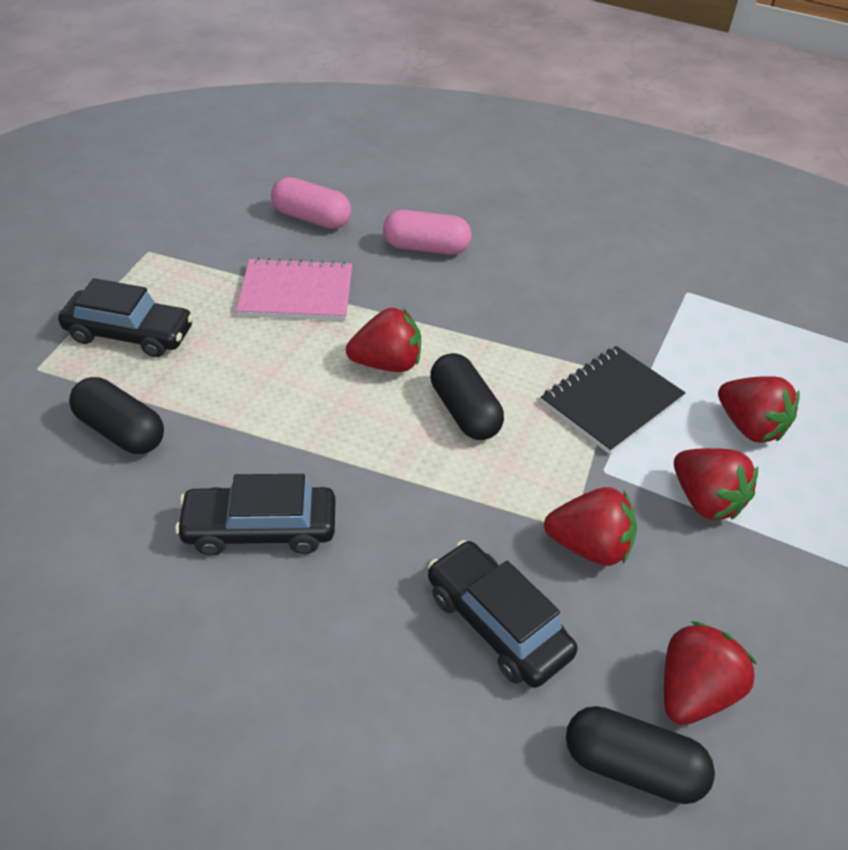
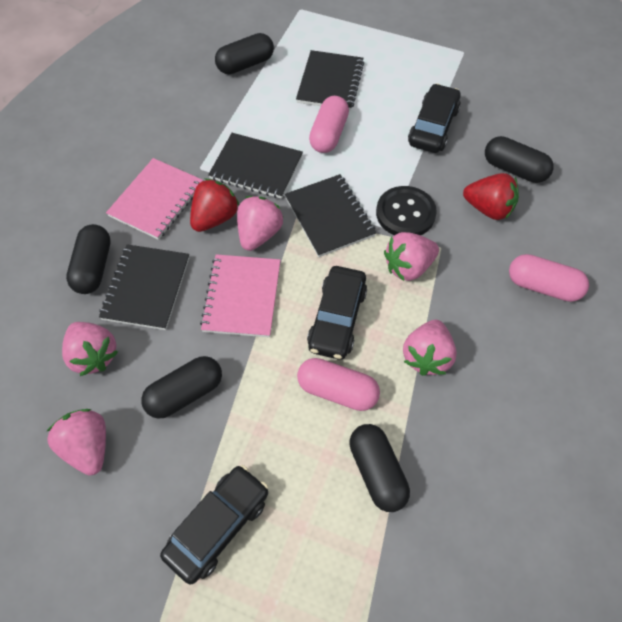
black button: none = 0 -> [376,186,437,235] = 1
black capsule: [69,377,164,454] [430,353,504,440] [566,706,715,804] = 3 -> [66,224,111,294] [141,356,222,419] [215,33,274,74] [349,424,410,512] [485,136,554,183] = 5
black notebook: [541,346,685,454] = 1 -> [99,244,190,330] [208,133,303,199] [285,174,376,257] [296,50,364,111] = 4
pink capsule: [271,177,351,229] [383,210,471,255] = 2 -> [297,358,380,411] [309,96,349,153] [509,254,589,302] = 3
pink notebook: [236,257,352,321] = 1 -> [106,158,203,240] [200,254,281,337] = 2
pink strawberry: none = 0 -> [46,409,106,476] [62,322,118,376] [237,196,283,251] [384,232,439,281] [403,320,457,376] = 5
red strawberry: [346,308,421,372] [544,487,637,566] [664,621,757,725] [674,448,758,520] [718,376,800,443] = 5 -> [190,179,239,232] [463,173,519,220] = 2

